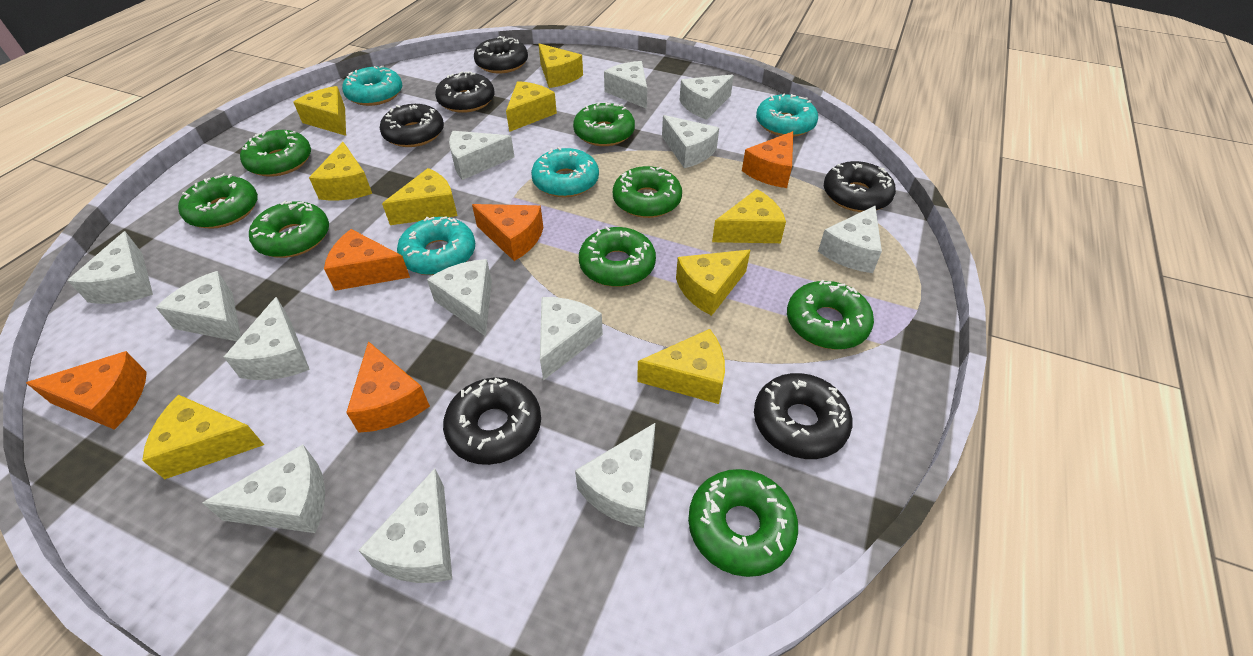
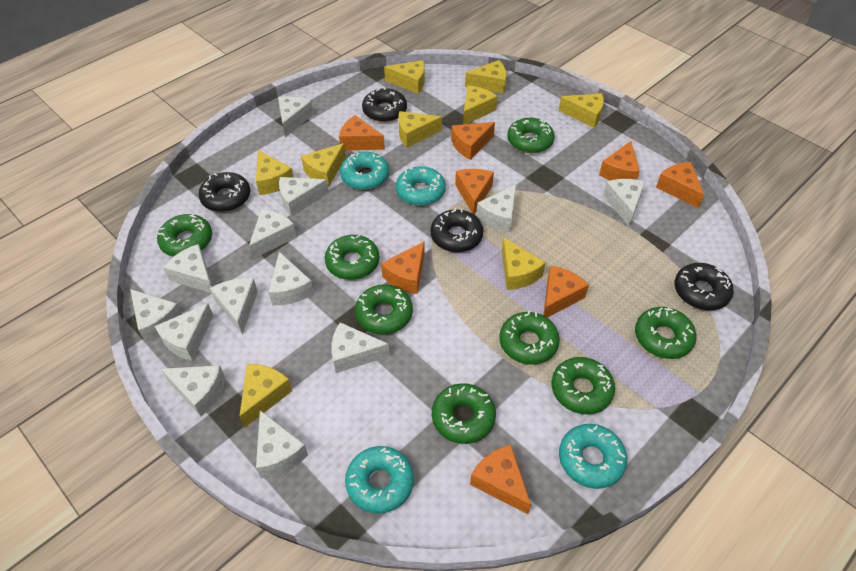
black donut: [380,104,444,147] [435,71,495,113] [443,377,541,465] [474,36,528,73] [754,373,852,459] [824,161,896,212] = 6 -> [199,172,250,212] [362,87,407,122] [430,208,483,252] [675,263,734,310] = 4
orange cheese: [26,351,147,430] [324,229,410,291] [346,341,430,433] [472,204,543,261] [742,131,793,188] = 5 -> [339,115,385,150] [381,242,425,294] [451,122,495,160] [455,169,494,214] [470,445,531,514] [544,266,589,318] [599,141,640,181] [656,162,704,208] = 8

